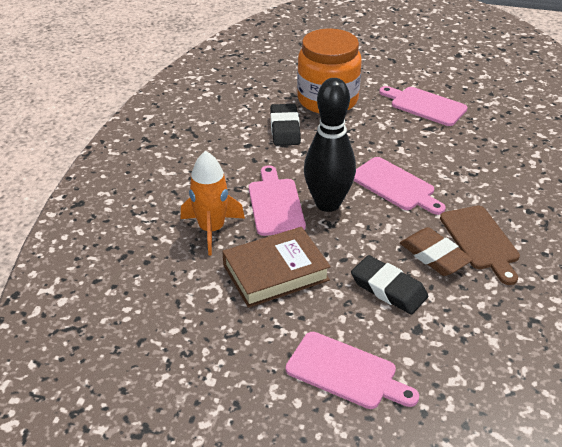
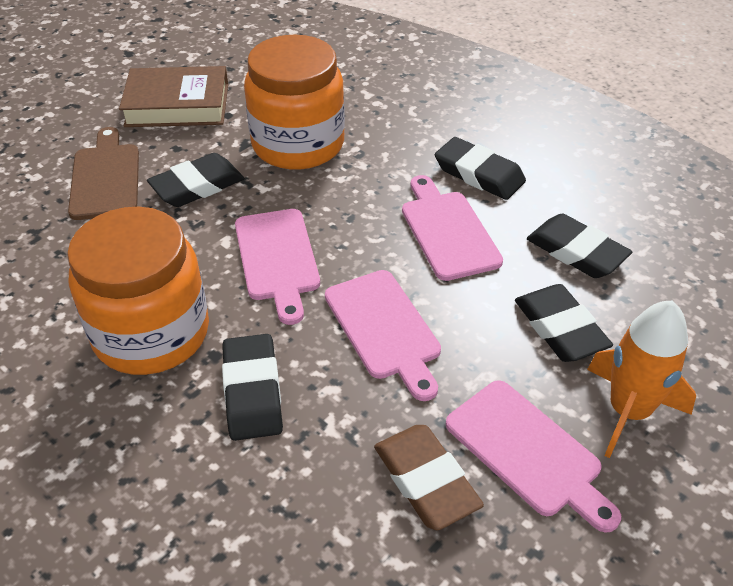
black bowling pin: [304,78,356,212] = 1 -> none = 0
black eraser: [270,104,301,146] [351,255,428,315] = 2 -> [147,153,245,207] [222,334,283,441] [435,137,526,200] [515,284,613,362] [527,214,632,278] = 5
orange jar: [297,28,362,114] = 1 -> [67,207,209,375] [244,35,345,170] = 2

